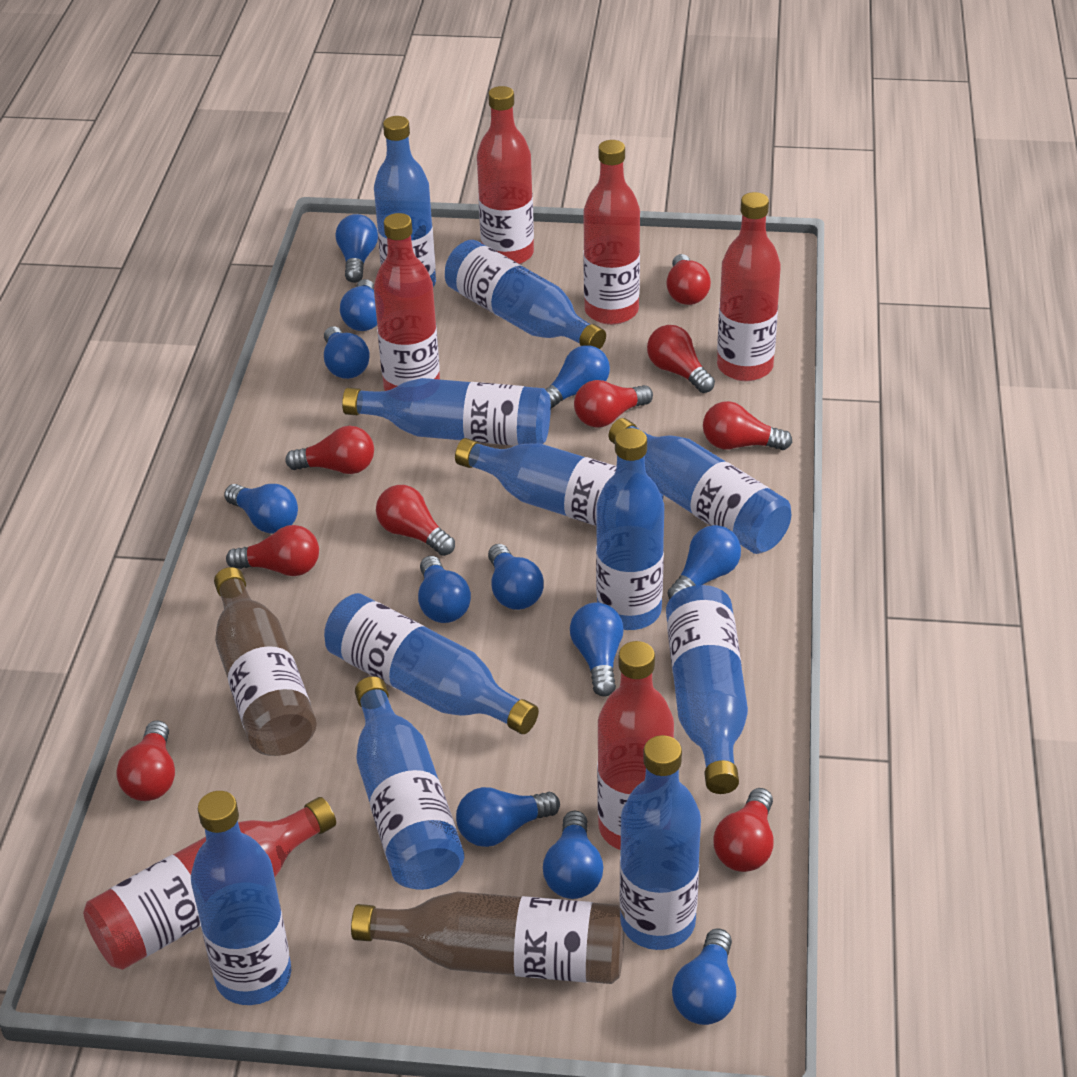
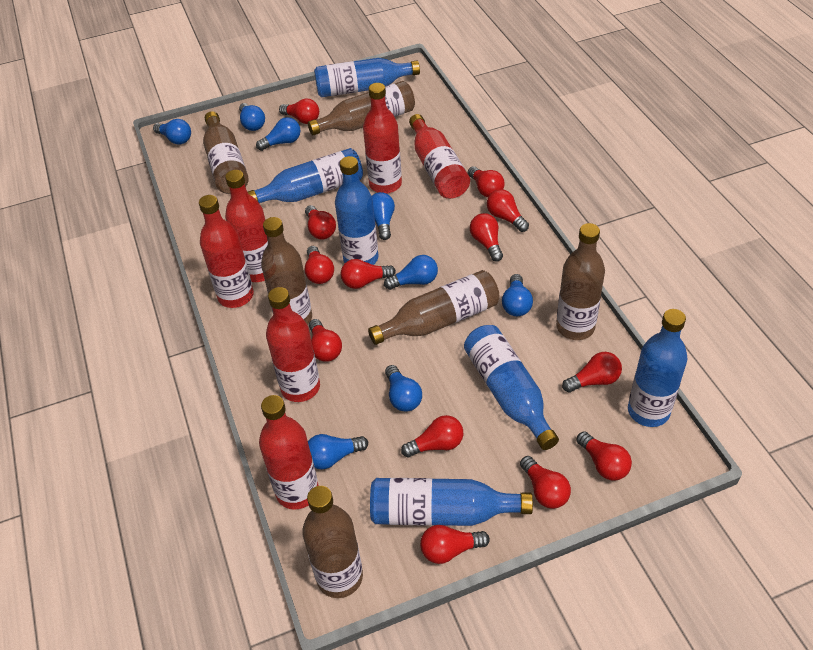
blue bottle: [191,791,291,1005] [324,593,539,734] [342,378,551,446] [355,676,464,890] [374,116,436,287] [445,240,606,349] [455,438,663,526] [596,428,664,630] [609,418,791,554] [620,735,701,950] [666,585,748,794] = 11 -> [248,148,363,203] [314,58,420,97] [335,156,379,265] [370,478,533,526] [464,325,559,450] [628,309,688,427] = 6
blue light bulb: [224,484,298,533] [324,326,370,379] [336,214,378,283] [340,279,377,331] [418,556,471,623] [456,787,560,847] [488,544,544,610] [543,811,603,899] [546,345,610,408] [570,602,624,697] [667,525,741,600] [672,928,736,1025] = 12 -> [153,119,191,144] [239,103,265,131] [256,117,300,151] [308,434,368,469] [372,192,395,240] [384,255,438,290] [385,365,422,412] [502,274,533,316] = 8
brown bottle: [214,567,317,756] [351,891,625,984] = 2 -> [203,111,249,194] [261,217,312,325] [302,486,363,598] [308,81,415,135] [368,270,500,345] [556,223,605,340] = 6
red light bulb: [116,720,175,801] [226,525,319,576] [285,426,374,474] [376,485,455,556] [574,380,653,428] [647,325,715,393] [666,254,711,305] [703,401,793,450] [713,788,773,872] = 9 -> [279,99,319,124] [305,205,336,239] [305,246,334,284] [309,319,342,362] [341,259,396,289] [401,415,463,457] [420,525,490,564] [468,166,504,197] [470,213,503,262] [487,189,529,232] [520,456,571,509] [562,352,622,393] [576,432,632,480] = 13

